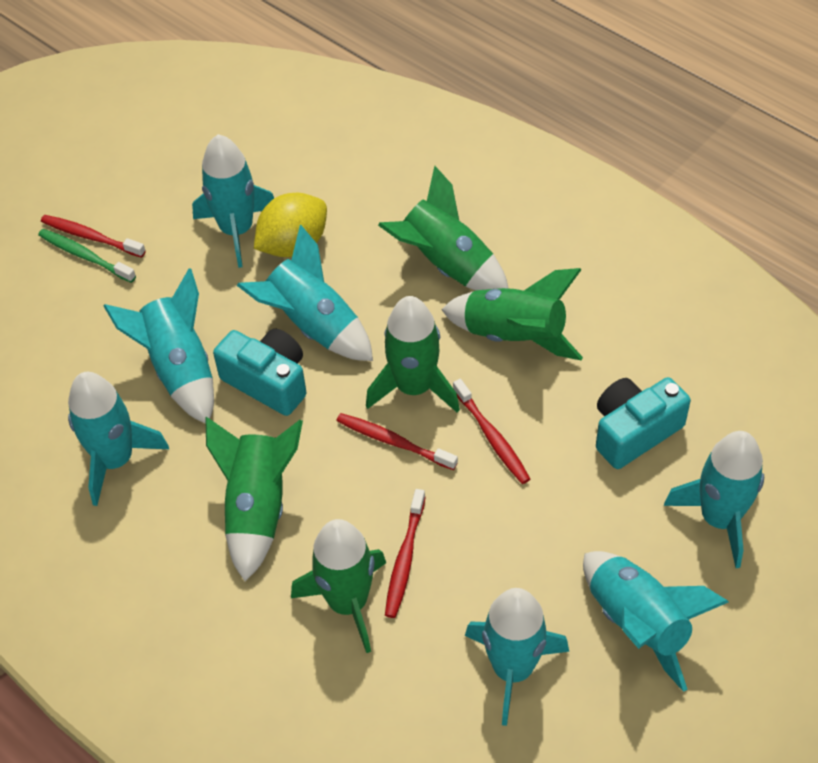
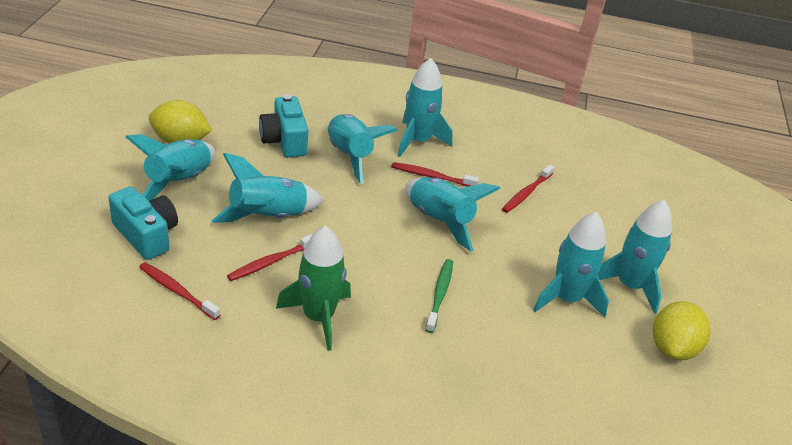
green rocket: [205,417,303,581] [291,519,386,653] [366,296,460,413] [378,166,508,291] [441,268,583,360] = 5 -> [276,226,351,351] = 1
yellow lemon: [254,193,327,257] = 1 -> [149,100,212,144] [653,301,711,360] = 2

